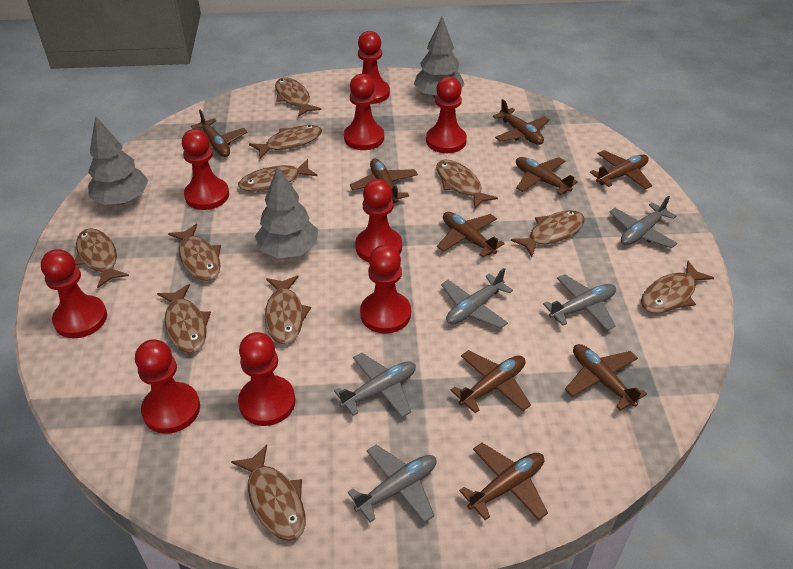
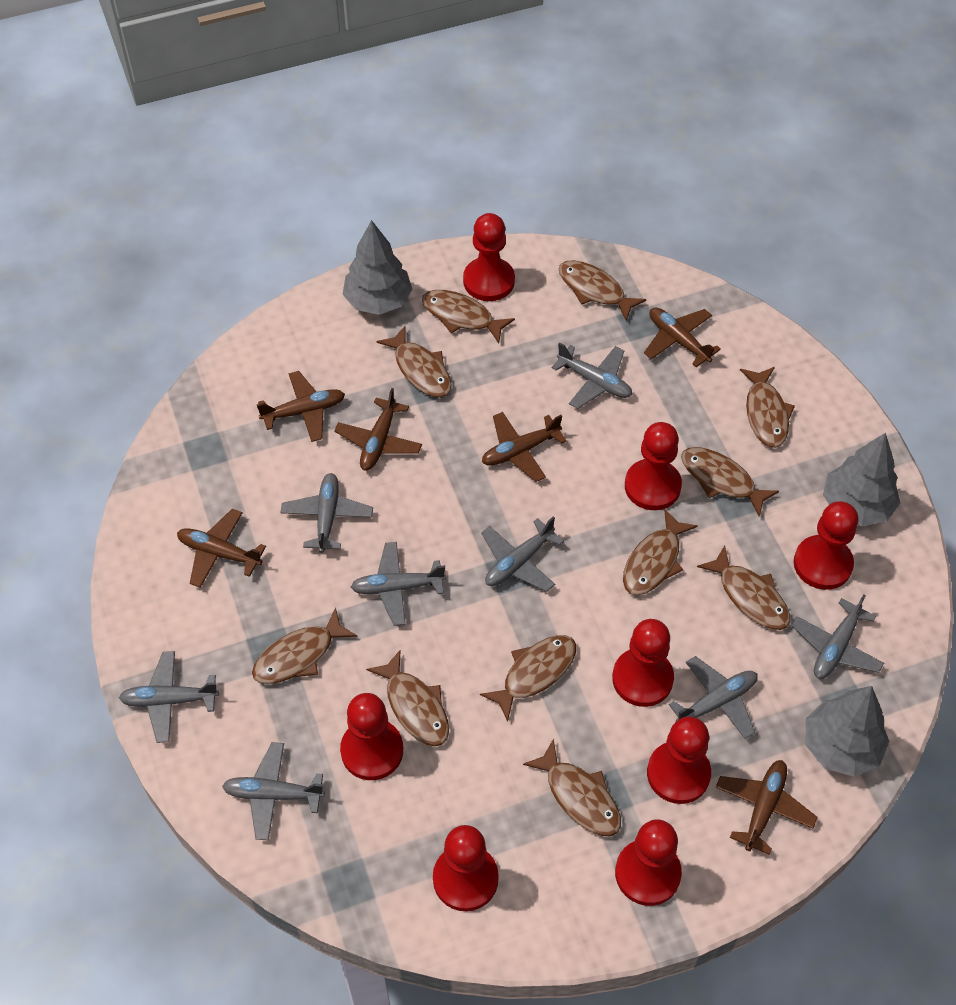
brown plane: [191,109,247,157] [350,159,418,204] [437,212,505,257] [450,350,531,413] [459,443,548,520] [493,99,550,145] [516,157,578,195] [565,344,647,411] [590,150,652,189] = 9 -> [177,509,266,588] [257,371,345,442] [334,388,422,471] [482,412,567,482] [644,308,721,367] [716,760,818,855] = 6
grey plane: [334,353,416,417] [347,445,437,523] [441,268,513,329] [543,274,616,331] [610,196,677,248] = 5 -> [119,651,219,743] [222,742,325,840] [280,473,373,553] [351,542,446,626] [481,516,564,592] [551,342,632,409] [669,656,758,739] [791,594,884,679] = 8
red pawn: [41,249,107,338] [135,339,200,434] [182,129,229,210] [238,332,296,426] [344,74,384,150] [355,179,402,262] [358,31,390,104] [360,245,411,334] [426,76,467,153] = 9 -> [340,693,403,780] [433,825,499,911] [463,213,515,301] [612,619,674,707] [615,820,682,906] [625,422,682,510] [647,717,711,804] [794,501,858,590] = 8

